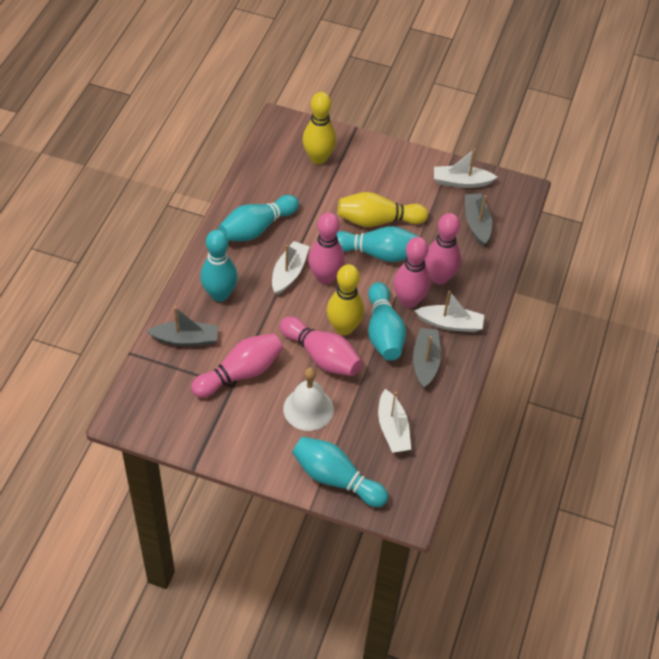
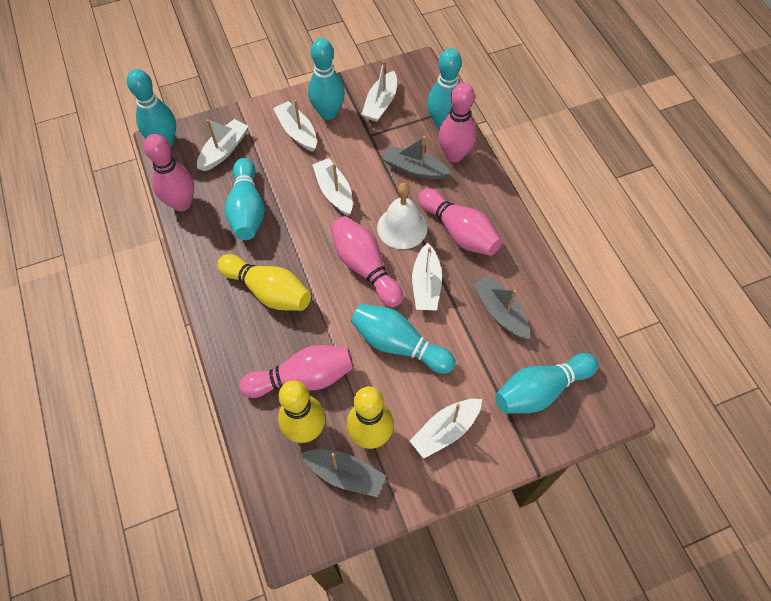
turquoise bowling pin: [200,230,238,302] [218,195,299,241] [292,437,388,507] [337,226,420,262] [368,282,406,361] = 5 -> [127,69,176,147] [224,158,265,240] [308,38,345,120] [351,304,456,374] [427,48,462,129] [495,353,598,414] = 6
white boat: [272,241,310,295] [378,389,411,453] [414,290,484,332] [434,149,497,188] = 4 -> [197,119,248,171] [273,100,317,152] [312,158,353,216] [361,61,397,122] [410,399,482,459] [412,243,442,310] = 6

